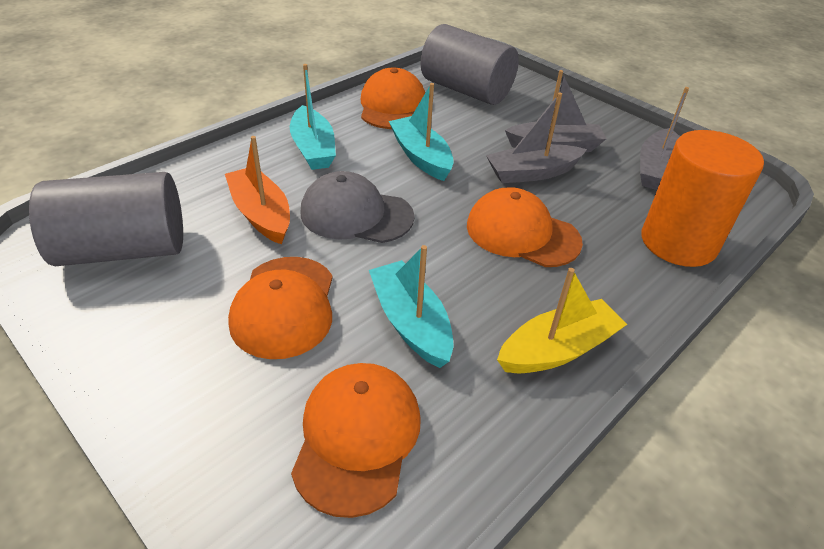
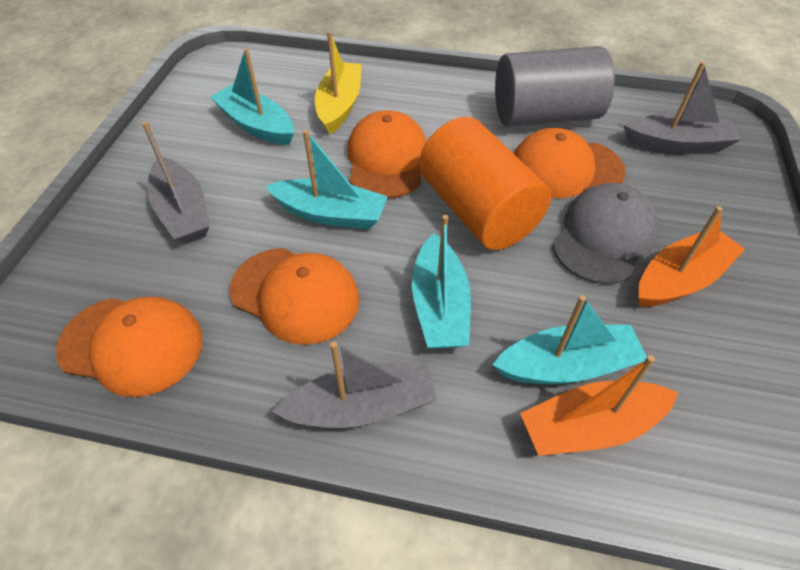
grey cylinder: [29,172,183,266] [421,24,519,105] = 2 -> [495,46,615,127] = 1
orange boat: [225,136,290,244] = 1 -> [520,355,678,456] [639,206,745,307] = 2
turquoise boat: [290,64,336,170] [369,245,453,368] [389,83,454,181] = 3 -> [210,48,294,145] [266,130,388,229] [412,215,471,349] [493,295,647,384] = 4

